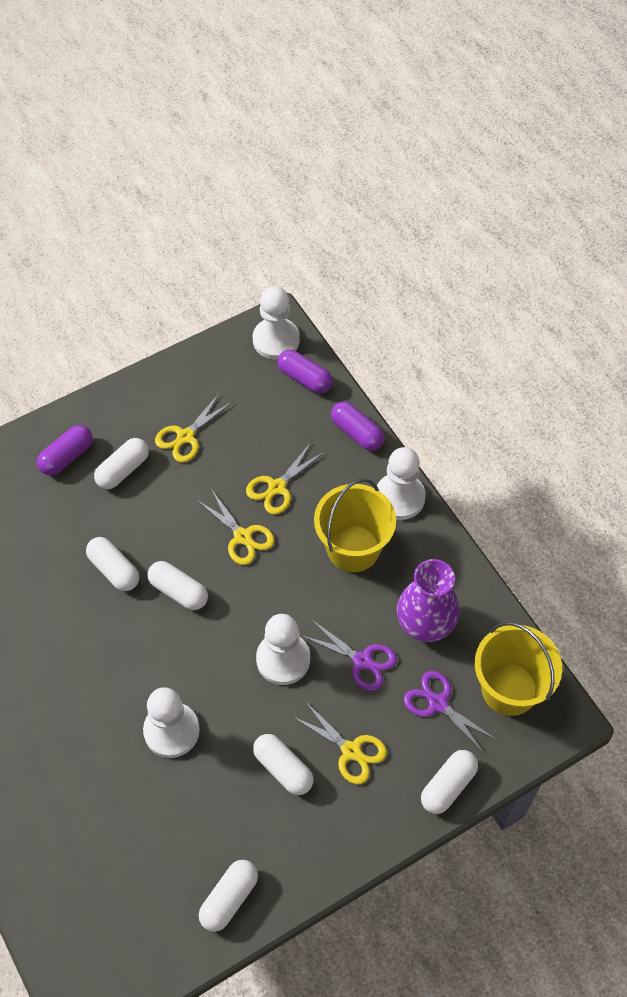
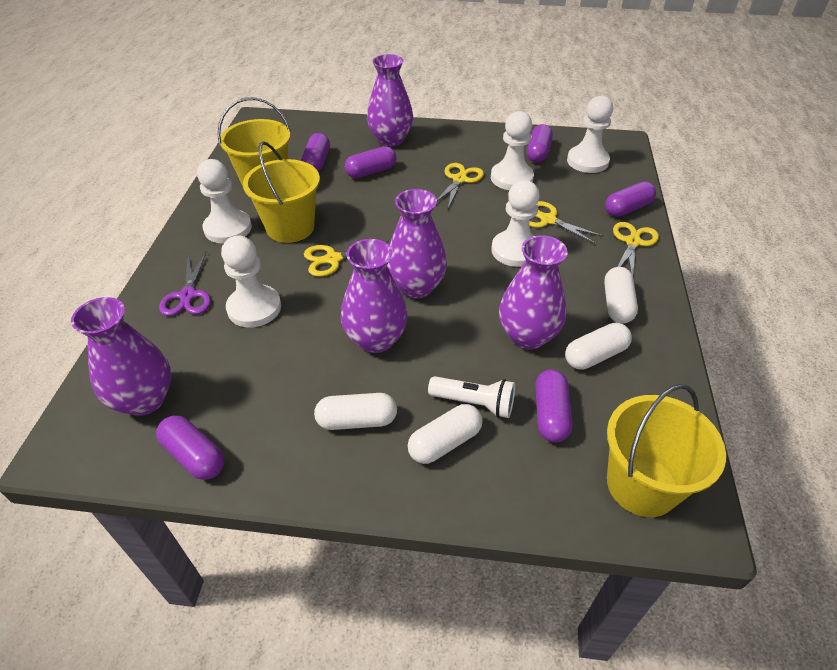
purple capsule: [37,425,93,475] [277,350,332,394] [331,401,384,451] = 3 -> [156,415,225,480] [301,133,330,171] [345,146,396,178] [527,124,553,163] [535,369,572,442] [605,181,656,217] = 6
purple scissors: [301,620,397,691] [404,671,497,755] = 2 -> [159,252,211,316] = 1
purple vase: [397,559,459,642] = 1 -> [71,297,171,416] [341,239,408,353] [367,54,413,147] [387,189,447,299] [499,235,568,350] = 5
white capsule: [86,537,139,591] [94,438,149,489] [147,561,208,610] [199,860,258,932] [253,734,313,795] [421,750,478,814] = 6 -> [314,393,397,430] [408,404,482,464] [565,323,632,370] [604,267,638,324] = 4
white flashlight: none = 0 -> [428,376,515,418] = 1
white pawn: [143,687,200,758] [253,286,300,360] [256,614,310,685] [377,447,426,520] = 4 -> [197,159,252,244] [221,236,281,327] [491,111,534,190] [491,180,540,267] [567,95,613,173] = 5
yellow bucket: [314,478,396,572] [475,622,562,716] = 2 -> [218,97,291,186] [243,141,320,243] [607,384,726,517] = 3

